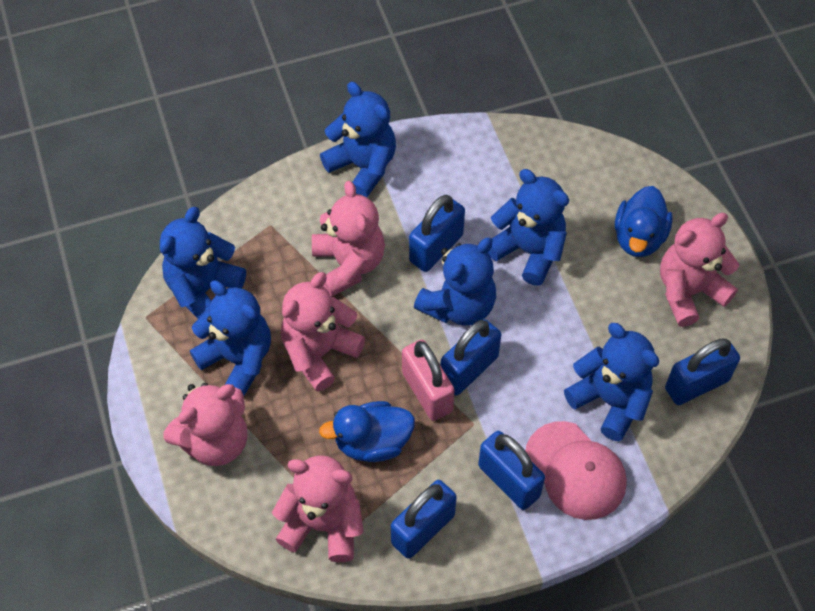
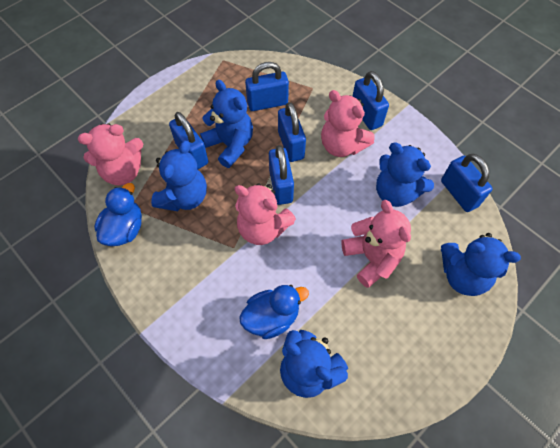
blue padlock: [391,480,457,559] [409,195,465,272] [441,319,501,395] [478,431,545,510] [665,338,740,405] = 5 -> [169,112,208,170] [245,62,289,111] [269,145,294,205] [278,102,306,162] [353,71,389,130] [441,154,493,212] = 6
blue teddy bear: [160,207,246,319] [190,280,271,396] [320,82,396,197] [414,238,496,326] [487,169,569,286] [564,323,659,441] = 6 -> [151,141,207,211] [200,80,253,168] [280,330,348,398] [376,143,434,207] [441,233,521,296] = 5
pink cap: [525,421,627,520] = 1 -> none = 0
pink padlock: [402,340,455,421] = 1 -> none = 0
pink teddy bear: [163,383,247,466] [272,455,364,562] [281,272,365,392] [312,181,385,297] [660,213,739,327] = 5 -> [78,123,143,186] [234,183,296,245] [321,90,375,157] [341,200,411,288] = 4

